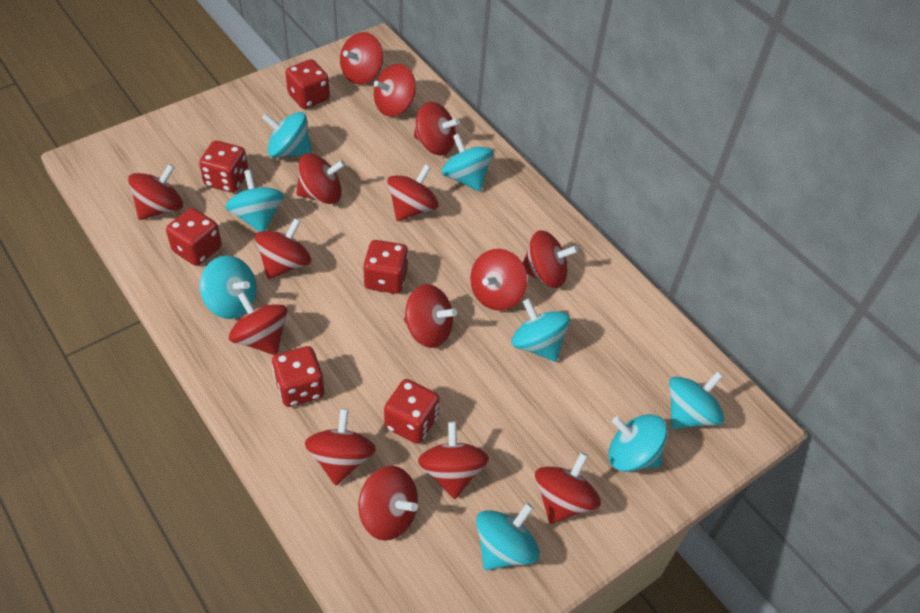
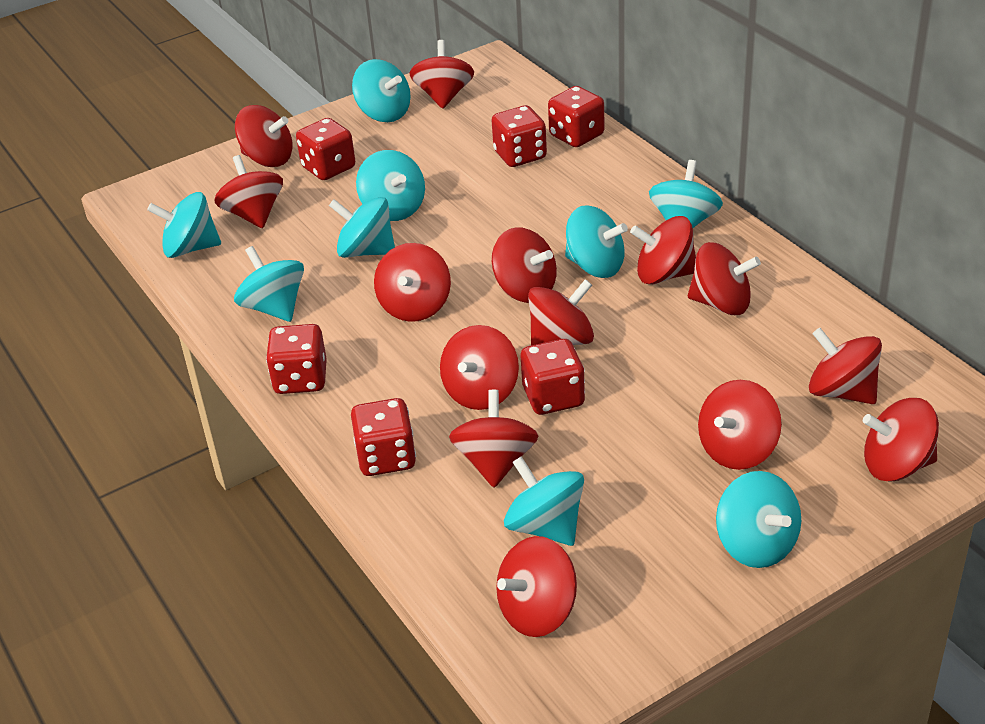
red spinning top: [128,164,183,220] [229,292,288,355] [255,218,311,279] [296,153,345,204] [305,408,376,486] [340,32,383,84] [359,466,418,541] [374,64,416,117] [387,165,439,221] [404,284,457,348] [414,102,460,156] [418,422,489,499] [470,249,527,310] [523,230,578,288] [535,452,601,524] = 15 -> [214,155,283,228] [235,105,293,167] [374,243,451,322] [410,40,474,109] [440,325,519,410] [449,390,538,488] [492,227,557,303] [496,536,577,637] [528,279,594,345] [630,216,696,284] [688,242,761,315] [698,380,782,470] [809,328,882,404] [863,398,939,482] = 14
turquoise spinning top: [200,256,257,319] [225,170,284,232] [262,112,312,158] [442,133,493,191] [476,503,540,570] [512,299,570,362] [608,414,667,472] [669,371,725,429] = 8 -> [147,192,221,258] [234,246,304,322] [329,197,395,258] [352,59,411,122] [356,150,425,221] [504,456,584,546] [565,205,628,278] [649,160,723,228] [716,471,801,568] = 9

